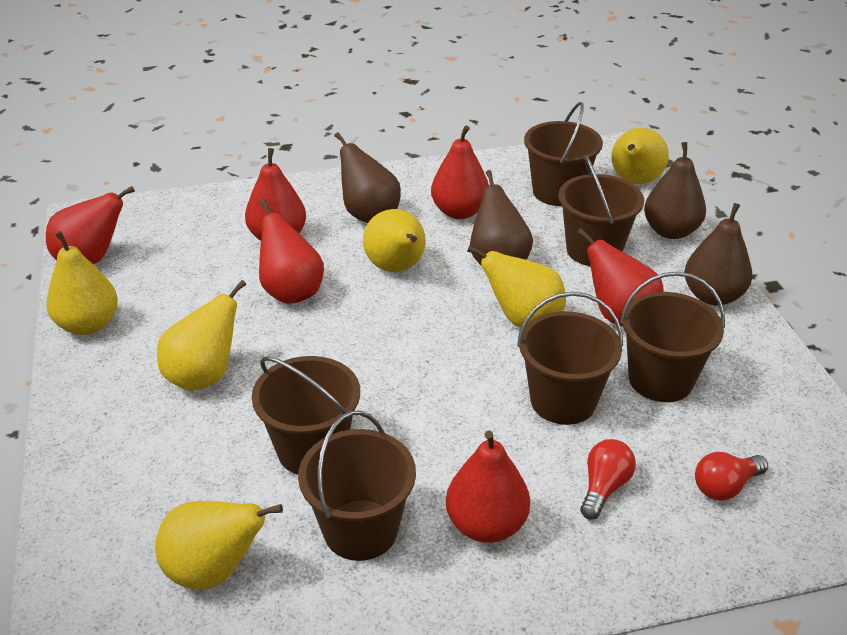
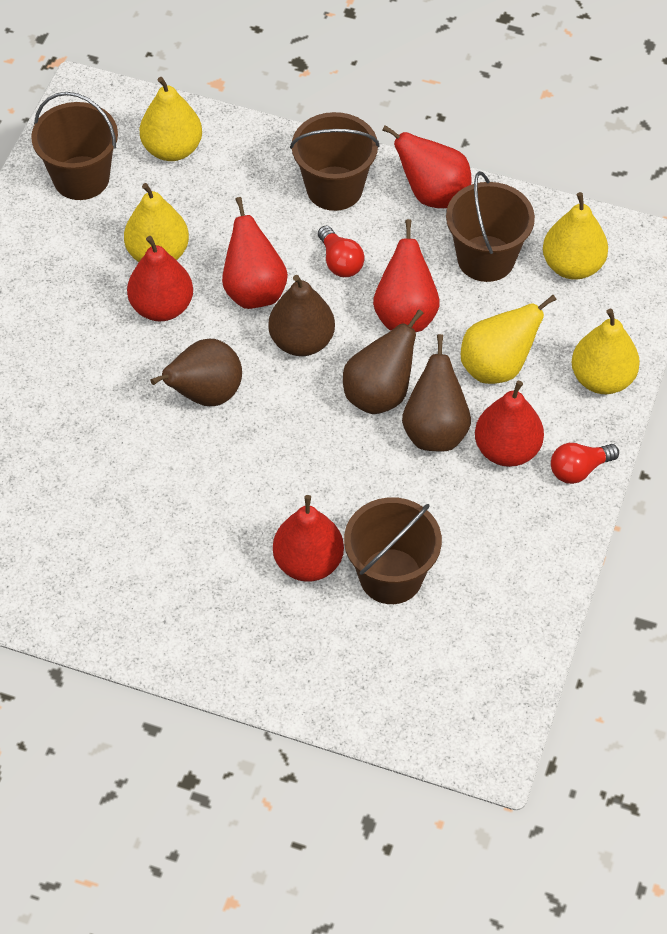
brown bucket: [252,356,360,475] [298,411,416,561] [517,292,623,425] [524,102,603,206] [558,155,644,266] [620,272,725,402] = 6 -> [31,92,118,200] [290,112,380,211] [344,497,442,604] [446,171,535,282] = 4
yellow pear: [46,231,118,335] [155,501,283,590] [157,280,246,391] [363,209,426,272] [467,245,566,328] [611,128,669,184] = 6 -> [124,183,189,262] [139,77,202,161] [461,295,556,384] [543,192,608,280] [572,309,640,394] = 5

